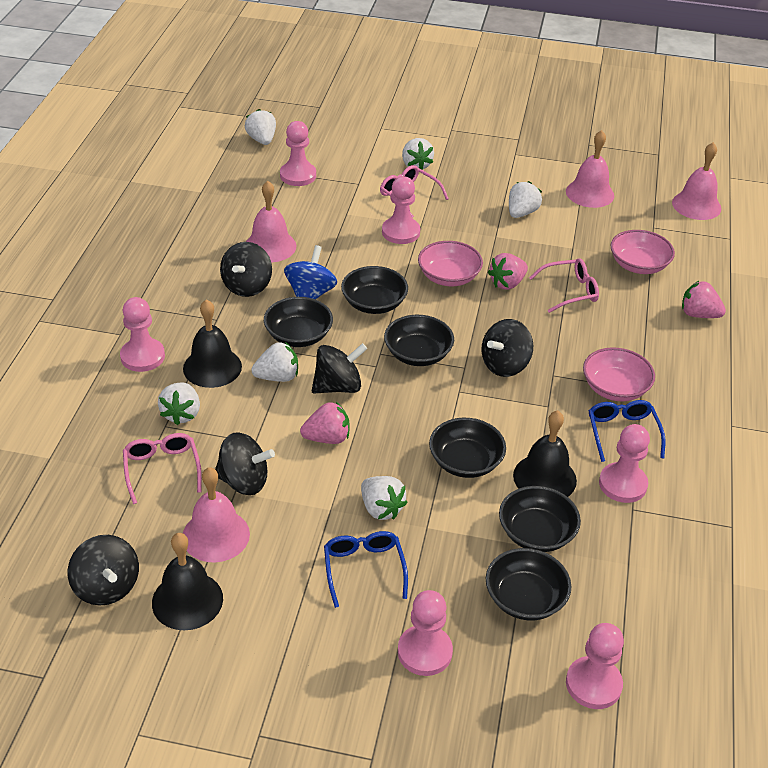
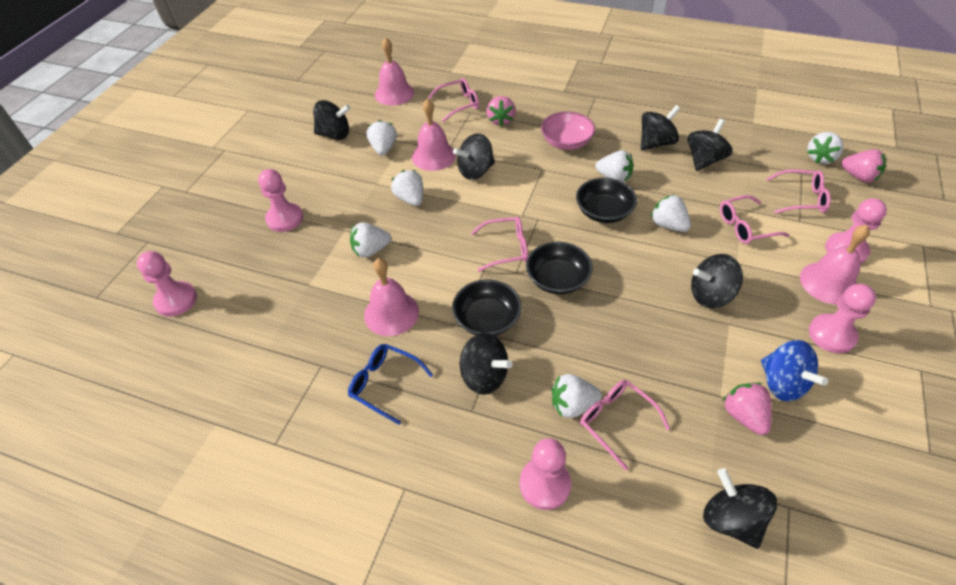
black bell: [152,533,223,630] [183,299,242,388] [513,410,577,497] = 3 -> none = 0
black bowl: [264,297,333,347] [341,266,408,314] [384,315,454,366] [429,418,506,478] [486,548,571,620] [499,486,581,552] = 6 -> [452,279,522,336] [526,242,593,294] [576,178,637,223] = 3
black spinning top: [68,535,139,606] [215,432,275,495] [220,242,272,297] [312,343,367,394] [481,319,533,377] = 5 -> [313,100,351,140] [453,133,495,180] [459,333,512,395] [641,105,680,151] [687,119,733,171] [691,254,743,308] [703,468,777,549] = 7
blue glasses: [324,531,408,608] [589,400,666,462] = 2 -> [348,344,433,425] = 1
pink bowl: [418,241,483,286] [583,347,655,401] [611,230,675,274] = 3 -> [541,112,595,150] = 1
pink glasses: [123,433,202,504] [380,165,449,218] [529,258,599,313] = 3 -> [428,78,479,122] [471,217,528,272] [580,380,670,471] [720,195,789,244] [766,169,831,214] = 5
pink pawn: [120,297,165,372] [280,121,316,186] [382,176,420,244] [398,590,453,676] [566,623,624,709] [599,424,650,503] = 6 -> [137,251,197,317] [258,169,303,232] [519,438,571,510] [809,284,876,353] [825,198,887,264] = 5
white strawberry: [158,382,200,425] [245,109,276,145] [251,342,298,382] [361,476,408,520] [402,138,434,170] [509,181,542,218] = 6 -> [350,222,391,258] [367,120,397,155] [391,170,423,206] [552,374,602,418] [595,150,633,182] [651,194,691,232] [807,132,844,164] = 7

